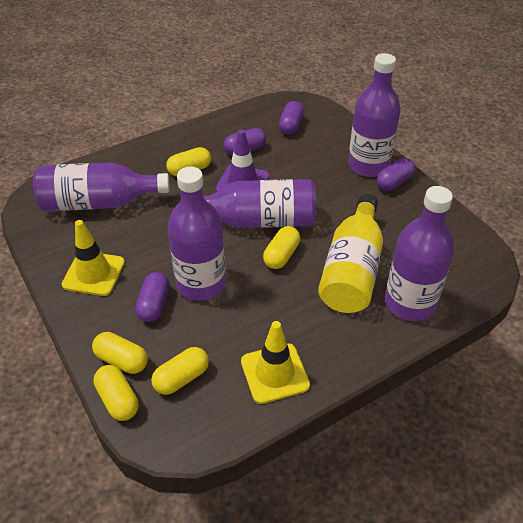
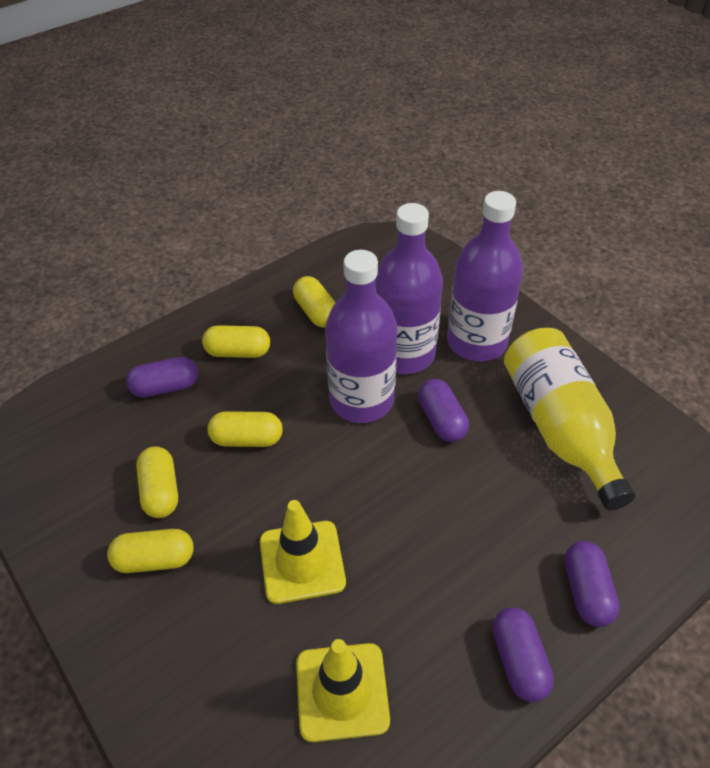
purple bottle: [33,163,170,211] [168,167,226,301] [203,179,316,228] [348,53,401,177] [385,186,454,321] = 5 -> [325,250,397,423] [375,203,443,374] [447,191,523,361] = 3
purple traffic cone: [216,129,269,191] = 1 -> none = 0

